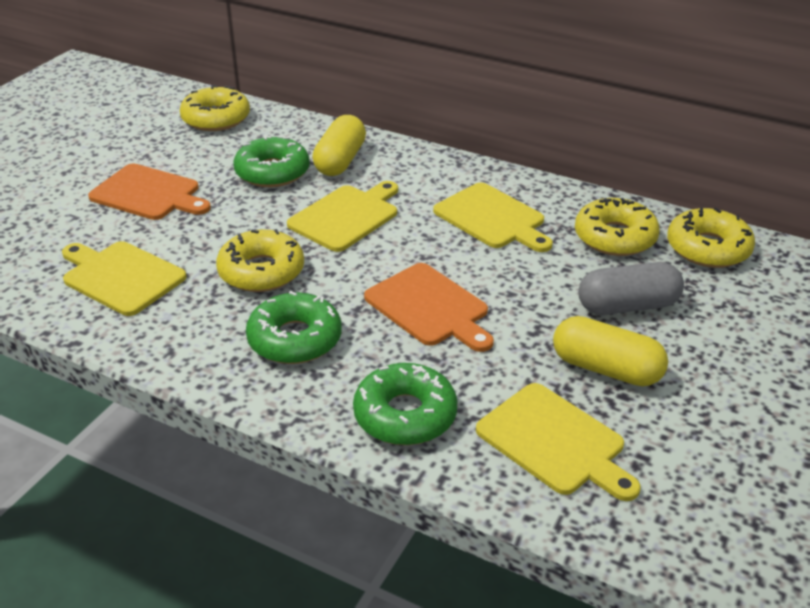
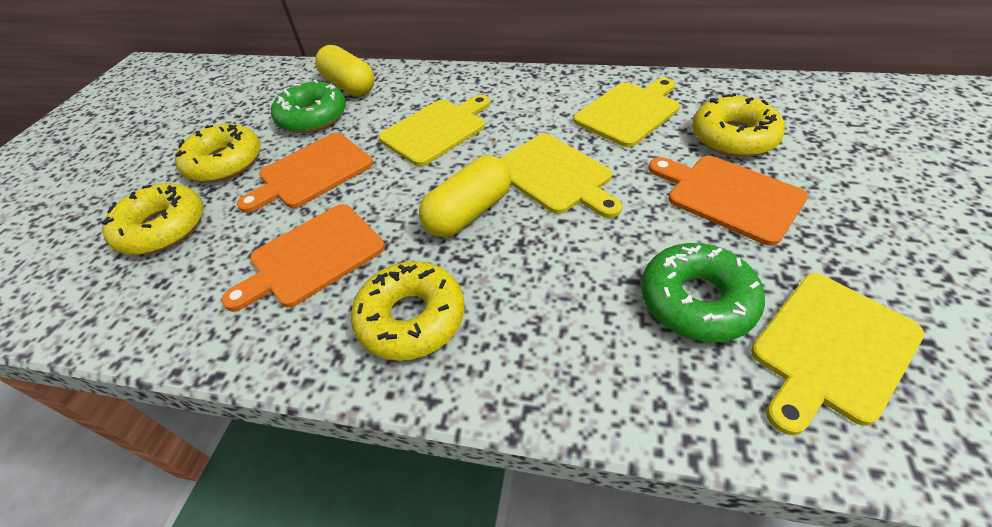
green donut: [234,135,310,187] [246,291,342,364] [353,363,458,445] = 3 -> [271,80,346,133] [641,243,765,342] = 2
grey capsule: [578,262,684,315] = 1 -> none = 0
orange cutting board: [88,164,211,220] [364,263,494,352] = 2 -> [221,204,385,311] [237,133,373,213] [649,156,808,246] = 3

